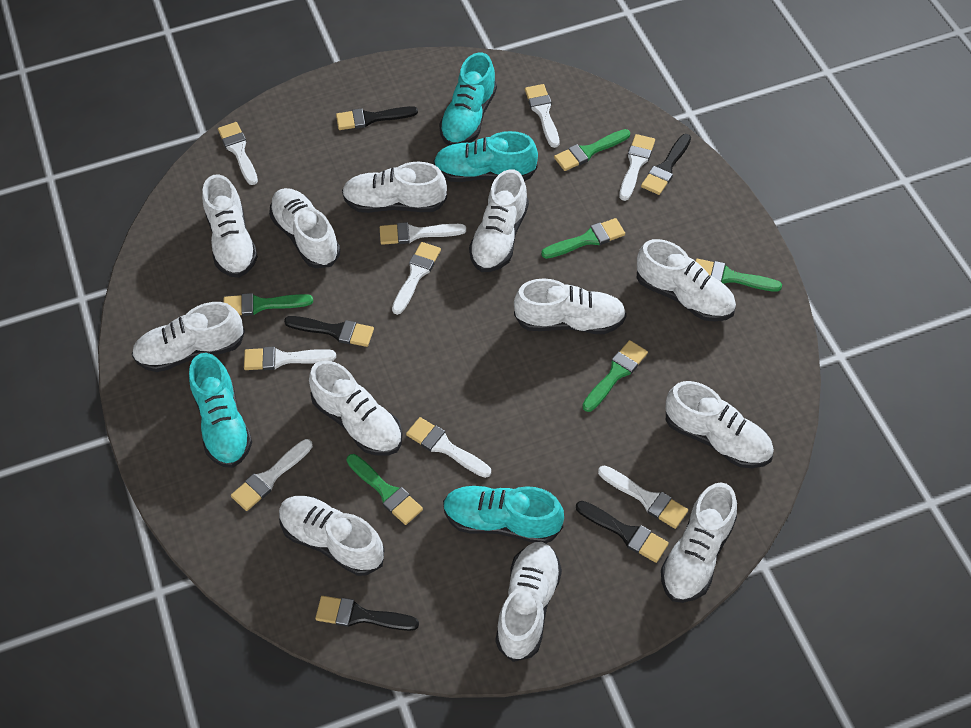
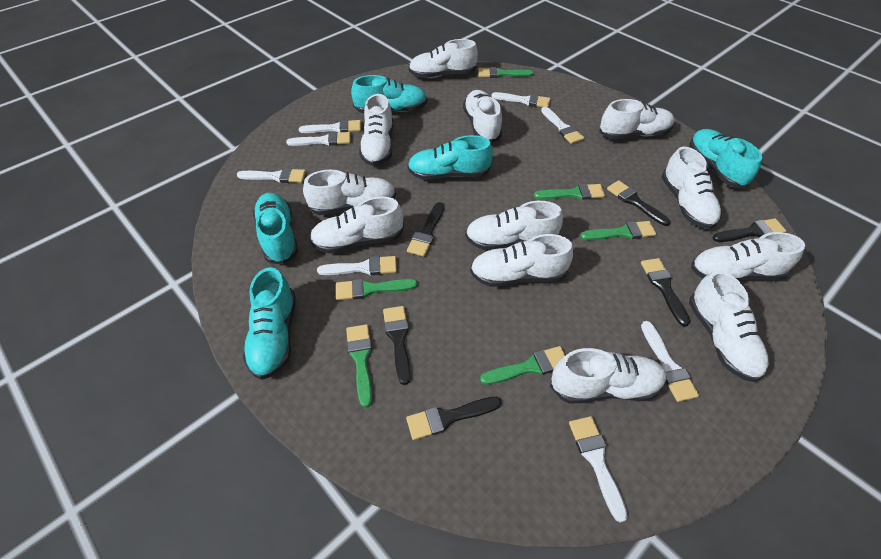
black brush: [284,316,374,347] [315,596,419,631] [336,106,418,130] [576,501,669,563] [641,134,691,195] = 5 -> [383,306,411,385] [406,397,502,440] [407,202,444,257] [607,180,671,226] [641,258,690,327] [712,218,786,242] = 6
turquoise shoe: [189,353,252,468] [433,131,538,182] [439,52,497,146] [443,485,564,543] = 4 -> [243,267,296,380] [253,193,298,264] [351,75,428,113] [407,135,493,180] [690,129,762,188] = 5
white brush: [218,122,258,185] [231,439,313,511] [244,346,336,370] [380,222,466,245] [392,242,441,315] [406,417,491,478] [525,84,559,148] [598,465,688,529] [619,134,655,201] = 9 -> [237,168,306,183] [286,132,350,146] [299,120,361,133] [317,256,397,275] [491,92,550,107] [541,107,584,144] [569,416,628,523] [641,321,699,402] = 8

